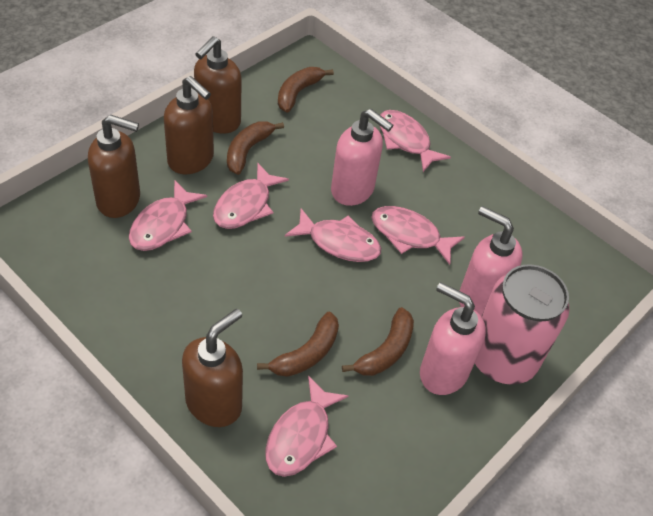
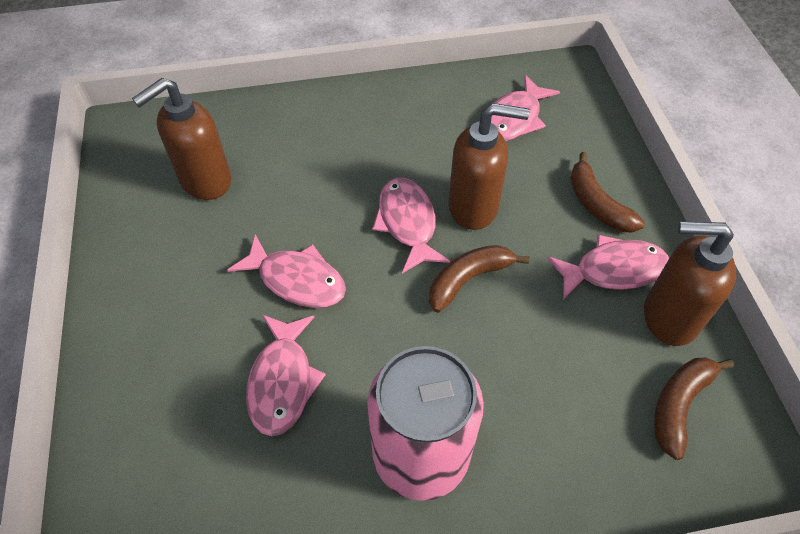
brown banana: [227,121,284,175] [257,312,339,377] [278,67,334,112] [342,307,414,376] = 4 -> [429,245,529,313] [570,152,645,232] [654,357,734,460] = 3
brown soap dispenser: [88,115,140,218] [164,76,214,174] [182,309,243,427] [194,36,242,133] = 4 -> [132,78,231,200] [448,103,530,230] [644,222,736,346] = 3
pink fish: [129,180,207,251] [213,163,289,229] [265,376,349,477] [285,209,381,262] [371,206,465,265] [379,110,451,172] = 6 -> [227,234,346,308] [246,315,326,436] [372,178,450,273] [491,75,560,141] [547,235,669,299] = 5
pink soap dispenser: [331,109,393,206] [420,282,486,395] [459,206,523,316] = 3 -> none = 0

